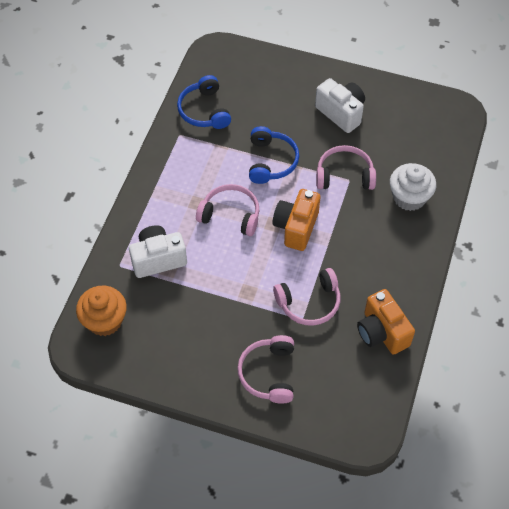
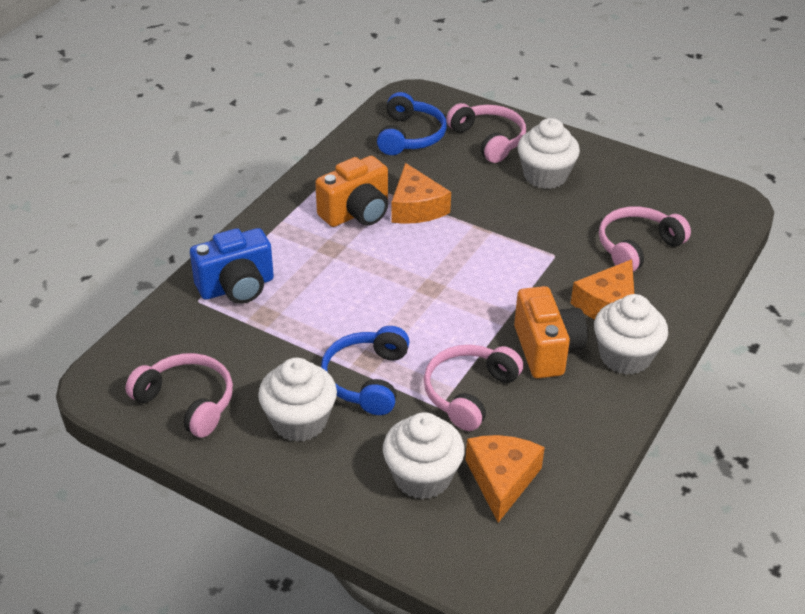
blue camera: none = 0 -> [190,228,274,304] = 1
orange cheese: none = 0 -> [391,163,451,224] [466,435,545,523] [571,259,634,319] = 3
orange cupcake: [76,286,127,336] = 1 -> none = 0
white camera: [129,225,187,278] [315,78,365,133] = 2 -> none = 0
white cupcake: [390,163,436,211] = 1 -> [258,358,337,442] [383,412,465,499] [518,118,580,189] [594,294,668,375] = 4

